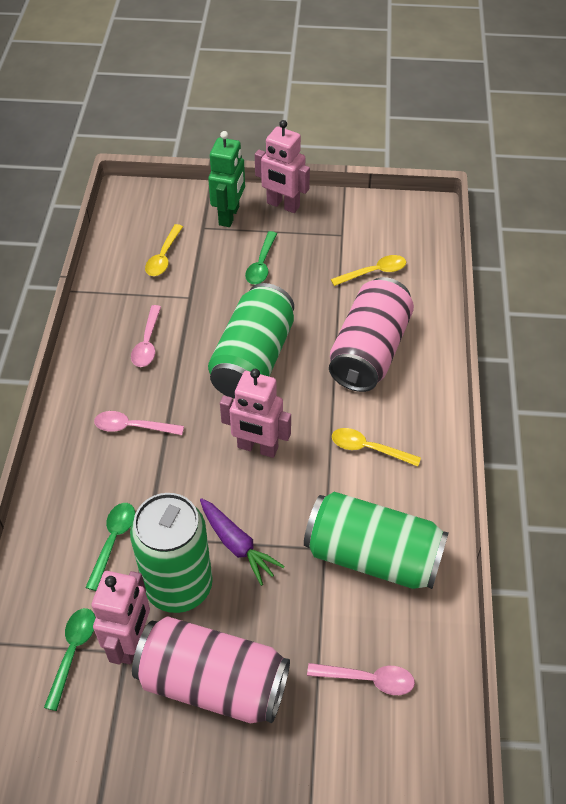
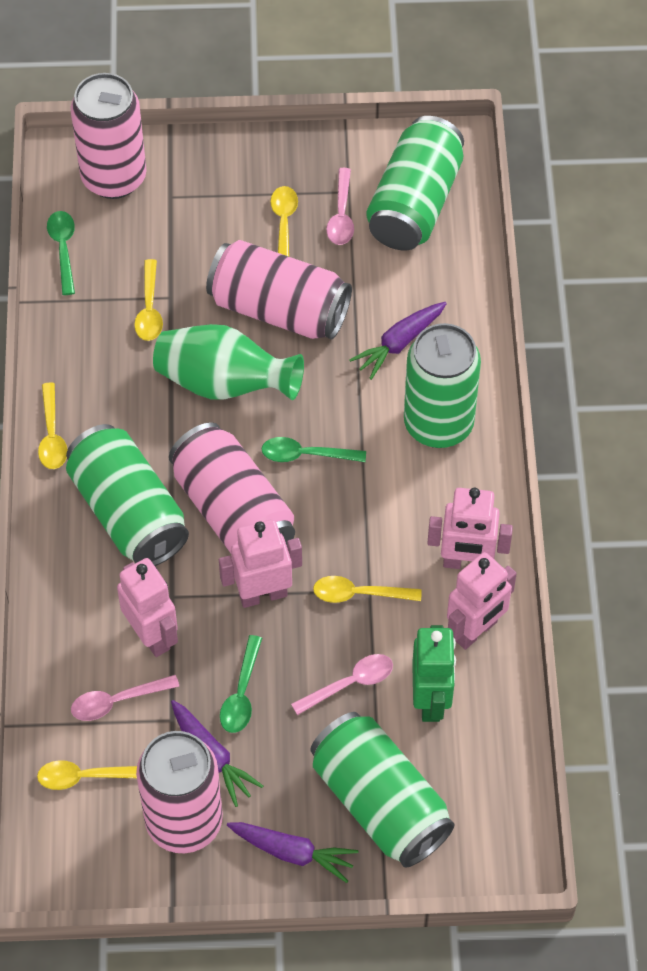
green can: [130,493,213,613] [208,283,294,398] [304,492,449,589] = 3 -> [66,424,189,566] [310,712,455,868] [366,116,464,250] [404,323,481,448] = 4
green vase: none = 0 -> [153,324,304,400] = 1
pink can: [132,616,290,723] [329,277,414,392] = 2 -> [71,73,146,199] [136,731,223,853] [169,422,295,553] [206,240,352,339] = 4
pink robot: [92,571,150,664] [220,369,291,458] [255,120,310,213] = 3 -> [117,558,178,657] [219,519,302,608] [427,488,513,569] [447,552,517,650] = 4
purple carrot: [200,498,285,586] = 1 -> [171,700,263,807] [227,822,358,883] [349,302,447,380] = 3
yellow spoon: [145,224,183,276] [331,255,406,286] [332,428,421,467] = 3 -> [37,760,137,790] [38,383,68,469] [134,259,163,341] [270,186,298,257] [313,576,421,603] = 5

